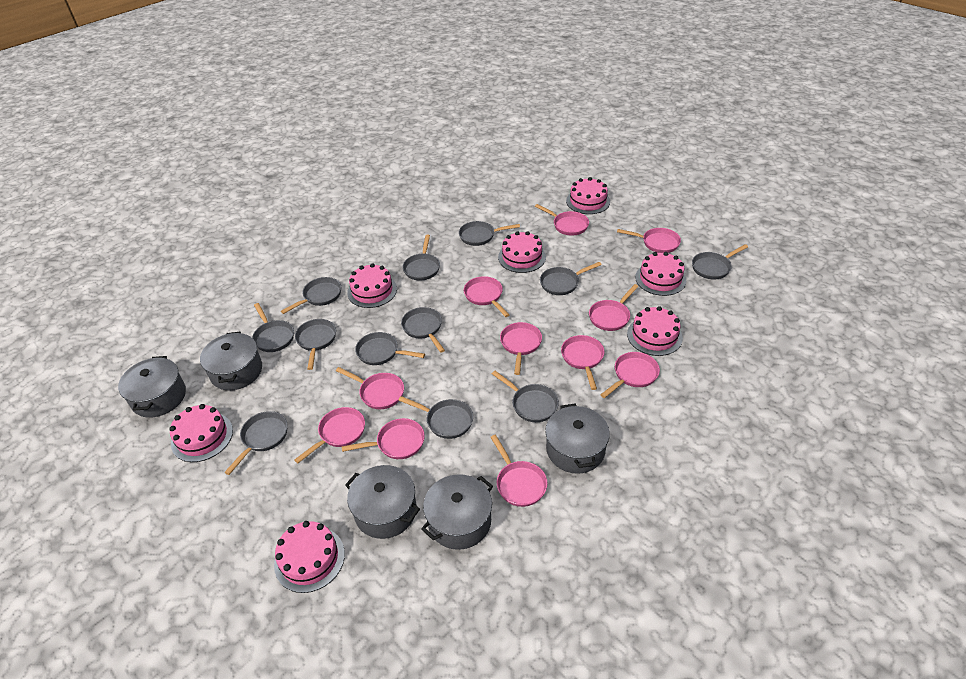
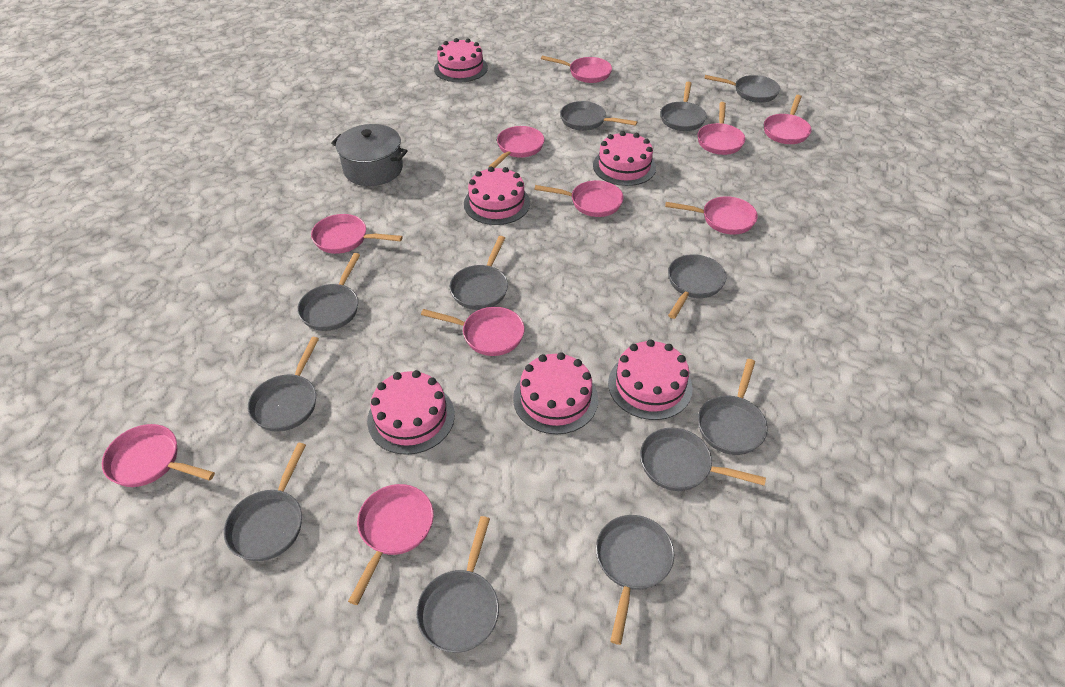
grey pot: [118,356,186,418] [200,332,262,391] [345,465,420,539] [421,474,493,550] [545,404,610,474] = 5 -> [331,124,408,186] = 1
pink cake: [169,404,233,462] [274,521,345,593] [347,263,397,308] [498,231,546,273] [566,177,610,214] [627,306,683,356] [635,252,686,296] = 7 -> [367,370,455,455] [434,38,488,83] [464,167,530,225] [513,352,598,434] [593,131,656,186] [608,339,693,420] = 6
pink pan: [294,407,365,463] [336,367,404,409] [342,418,425,459] [464,276,509,317] [490,435,547,507] [500,322,542,375] [535,204,589,236] [561,335,605,390] [589,284,639,331] [600,352,660,398] [617,228,681,253] = 11 -> [102,424,215,487] [311,214,403,254] [348,484,434,605] [421,307,524,356] [489,126,544,168] [534,180,623,217] [541,56,612,83] [665,196,758,235] [697,102,745,155] [764,95,812,144] = 10

